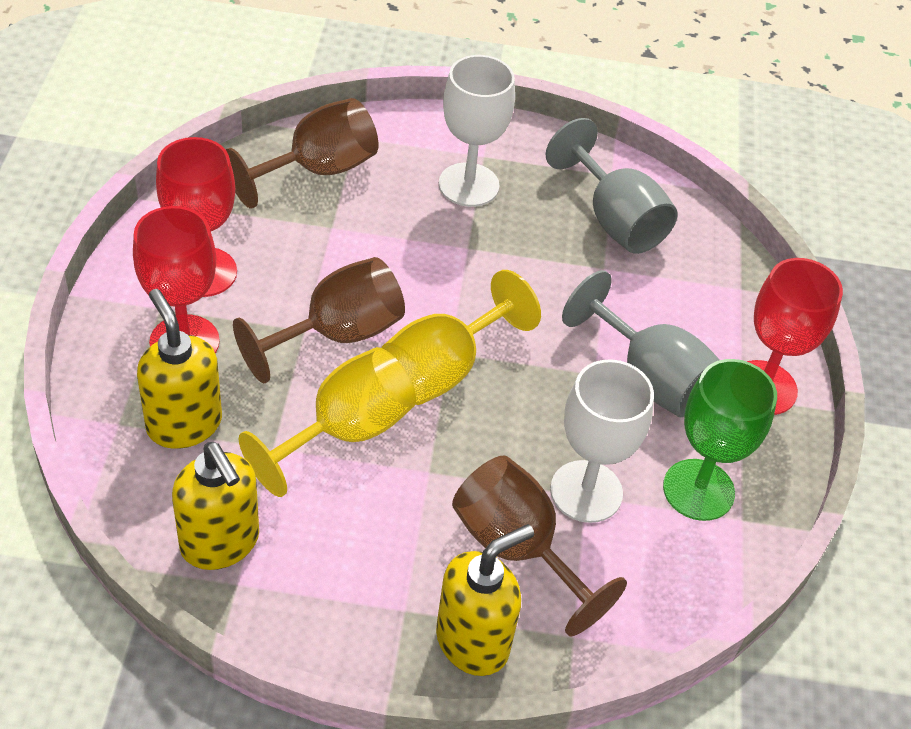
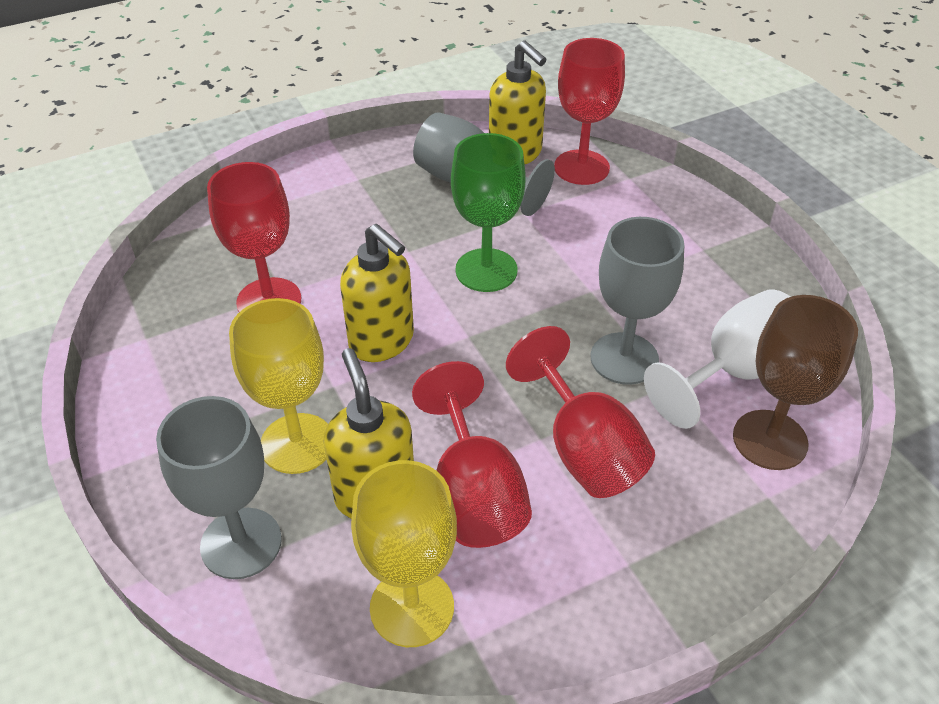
brown goblet: [226,98,378,209] [233,257,405,384] [452,456,627,636] = 3 -> [733,295,858,470] = 1
grey goblet: [546,118,678,254] [562,270,720,417] = 2 -> [156,396,282,579] [413,112,555,216] [591,217,684,385] = 3
red goblet: [133,206,220,353] [156,137,237,297] [747,258,843,415] = 3 -> [207,162,301,312] [412,361,532,548] [506,326,655,498] [554,38,625,185] = 4
white goblet: [439,55,515,207] [550,359,654,523] = 2 -> [644,290,790,429] = 1

